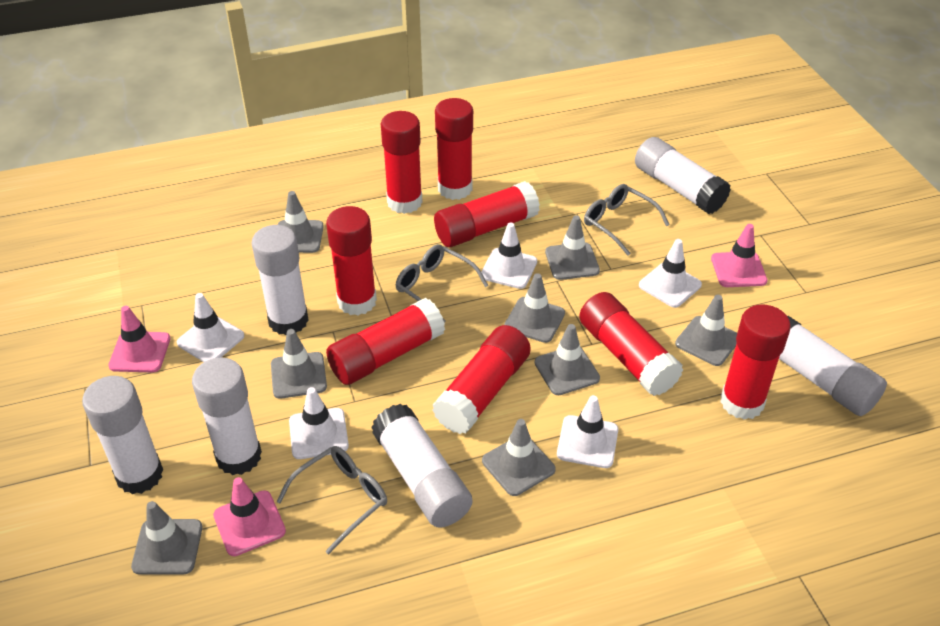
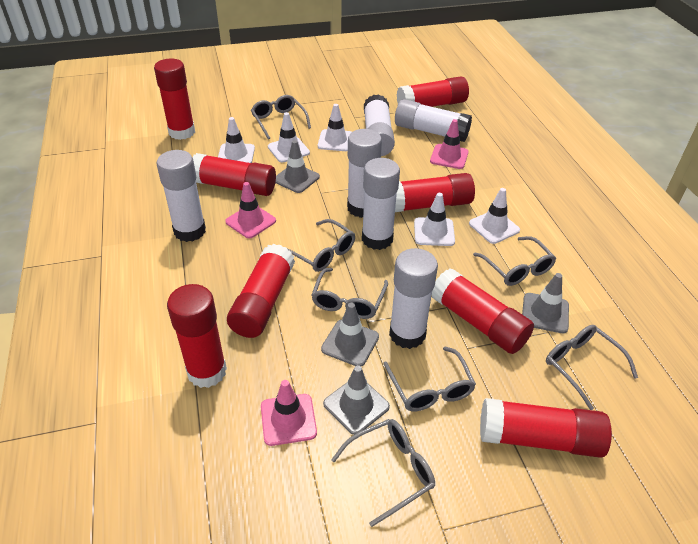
grey glasses: [276,446,387,554] [396,244,489,323] [584,184,670,256] = 3 -> [251,95,311,140] [288,219,355,272] [311,268,388,319] [331,419,435,527] [383,347,476,412] [473,236,556,286] [546,325,638,410] = 7
grey traffic cone: [131,501,202,575] [271,329,327,399] [278,191,324,253] [482,419,556,496] [504,273,565,343] [535,324,600,395] [545,215,600,280] [675,295,737,366] = 8 -> [275,140,320,193] [321,303,379,366] [323,365,390,435] [522,273,569,333] = 4

